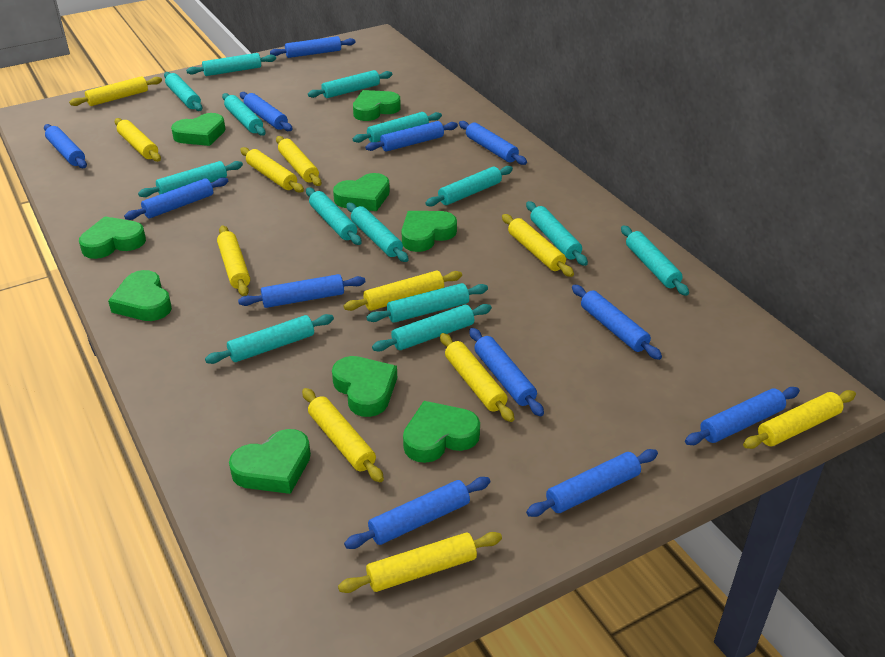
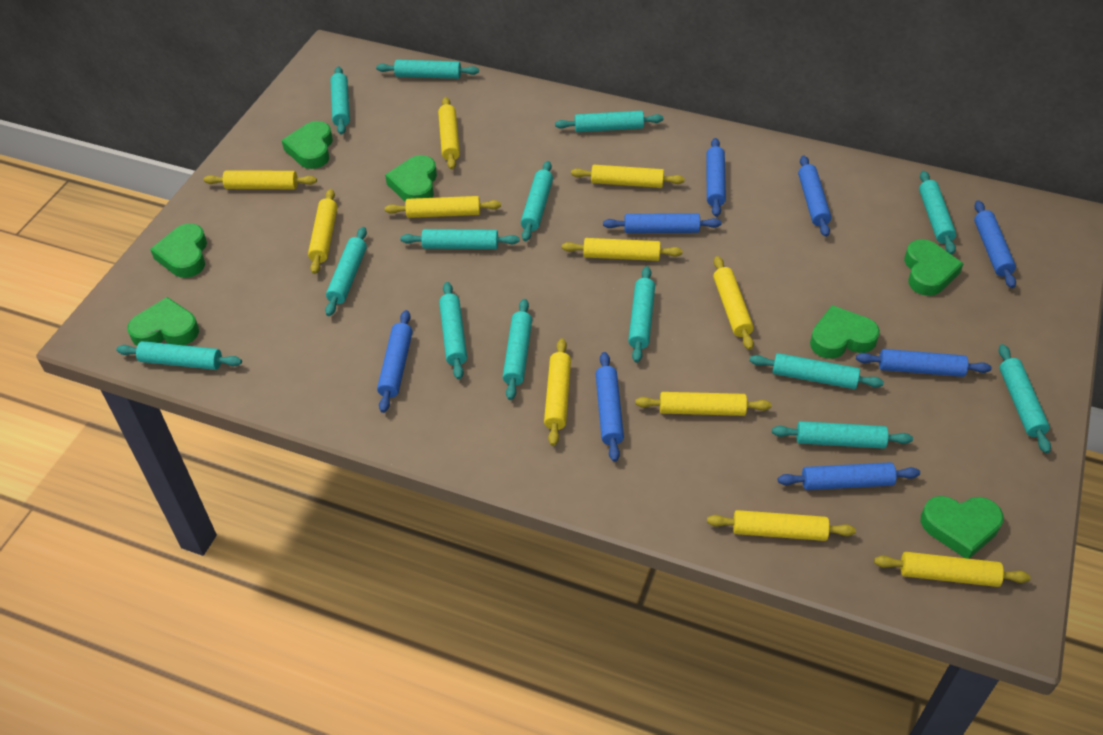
blue rolling pin: [44,124,87,168] [124,177,228,220] [238,274,366,308] [240,92,293,131] [270,36,356,58] [344,477,490,549] [365,121,458,151] [459,121,527,165] [469,328,544,417] [526,449,658,517] [572,285,662,360] [685,387,800,445] = 12 -> [377,310,412,413] [596,352,624,462] [603,213,722,233] [706,138,726,217] [778,462,920,490] [798,155,831,237] [856,349,992,377] [974,200,1016,288] = 8
green heart: [79,216,146,259] [108,270,172,321] [171,113,226,146] [229,429,311,494] [332,356,397,417] [333,173,390,211] [353,90,401,121] [401,211,457,252] [403,401,480,463] = 9 -> [127,297,199,346] [150,224,207,278] [282,121,333,169] [385,155,437,202] [810,305,880,359] [904,239,964,296] [921,496,1004,559] = 7

